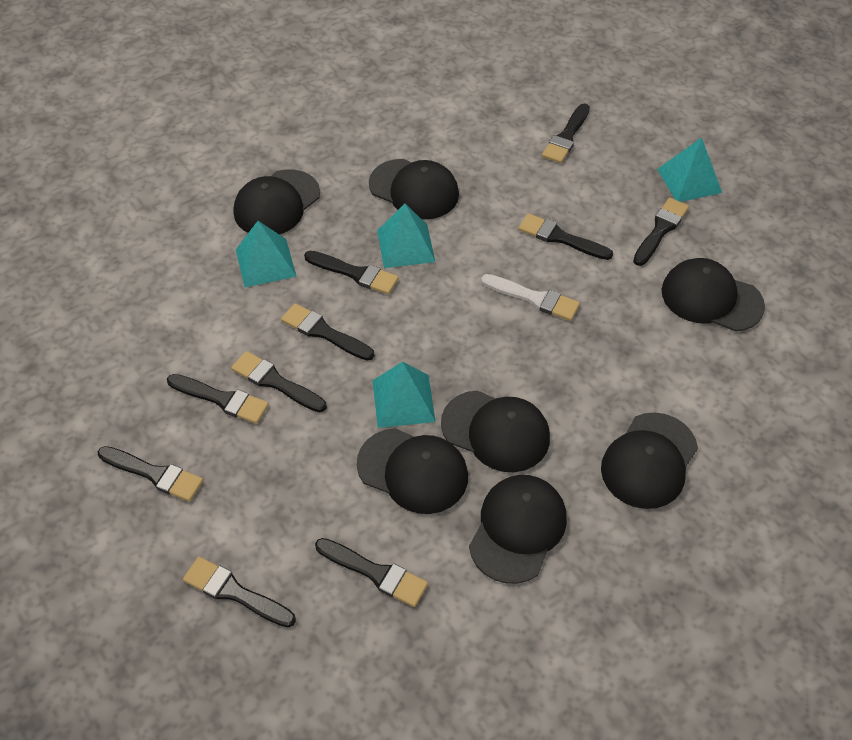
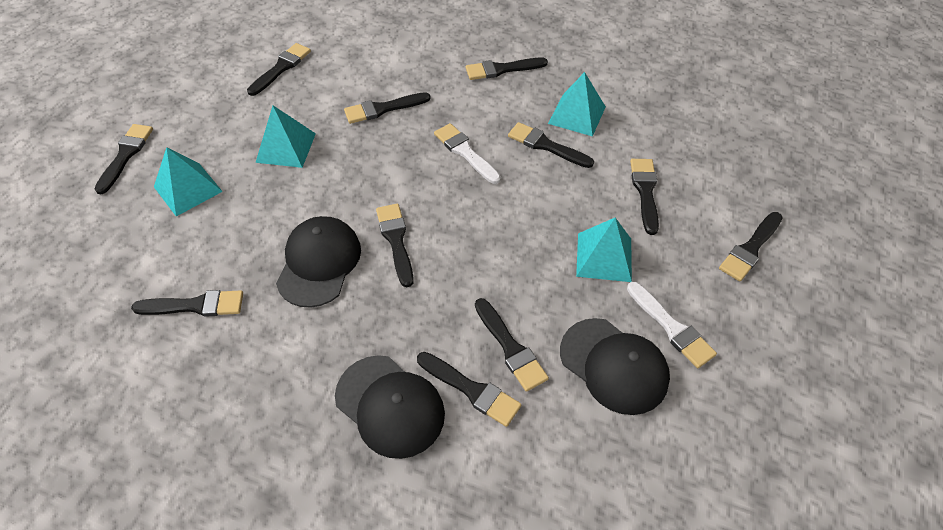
black brush: [98,446,203,502] [167,374,269,424] [183,557,296,627] [231,351,327,412] [281,303,375,361] [304,251,399,294] [315,538,428,607] [518,213,613,260] [542,103,590,163] [633,198,689,266] = 10 -> [94,124,153,194] [131,290,243,317] [247,43,311,96] [344,92,431,124] [376,204,414,287] [417,352,521,427] [466,57,548,80] [475,298,549,392] [508,122,594,168] [630,159,659,235] [719,212,783,282] = 11
black cap: [234,169,320,235] [357,428,468,514] [369,159,459,220] [441,390,550,472] [469,475,567,584] [601,412,698,509] [662,258,765,332] = 7 -> [276,216,361,308] [335,355,445,459] [560,318,670,415] = 3
white brush: [481,274,580,321] = 1 -> [434,123,501,184] [627,282,717,368] = 2

